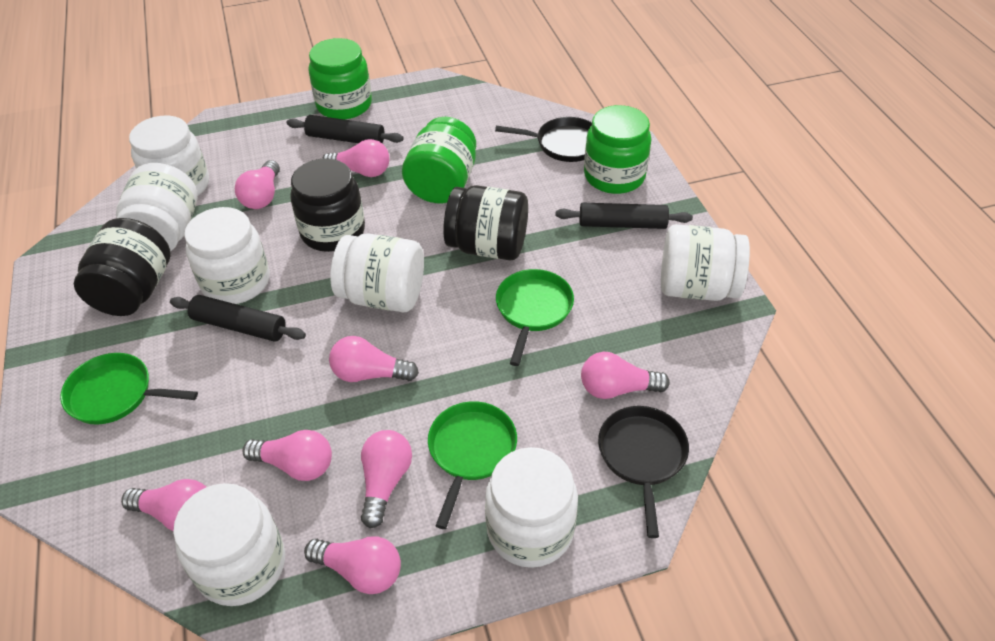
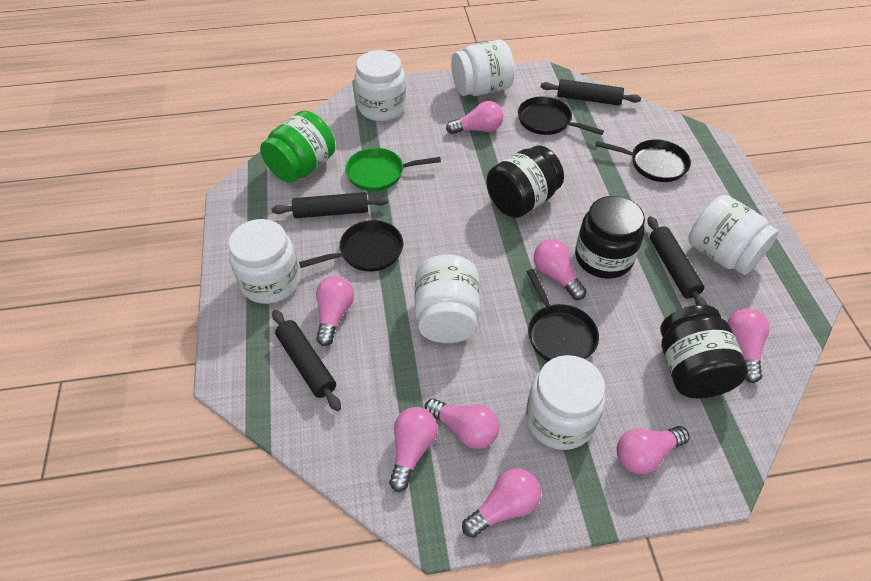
black pan: [495,117,592,162] [598,406,689,538] = 2 -> [299,220,403,271] [518,96,604,135] [527,269,599,361] [595,139,691,182] = 4
black rolling pin: [170,295,306,342] [286,115,403,143] [556,203,693,229] = 3 -> [272,192,388,218] [272,310,341,411] [541,79,641,105] [648,216,708,305] = 4
green jar: [308,38,372,120] [402,117,476,203] [584,105,651,194] = 3 -> [260,111,335,183] = 1
green pan: [60,353,198,425] [428,401,517,529] [496,269,574,366] = 3 -> [345,148,441,191] = 1
white jar: [116,163,198,251] [129,115,209,196] [173,483,285,606] [184,207,270,304] [330,233,424,312] [485,447,578,568] [661,224,750,301] = 7 -> [229,219,300,304] [355,50,406,121] [414,255,480,343] [451,40,515,96] [526,355,606,450] [689,195,779,275] = 6

